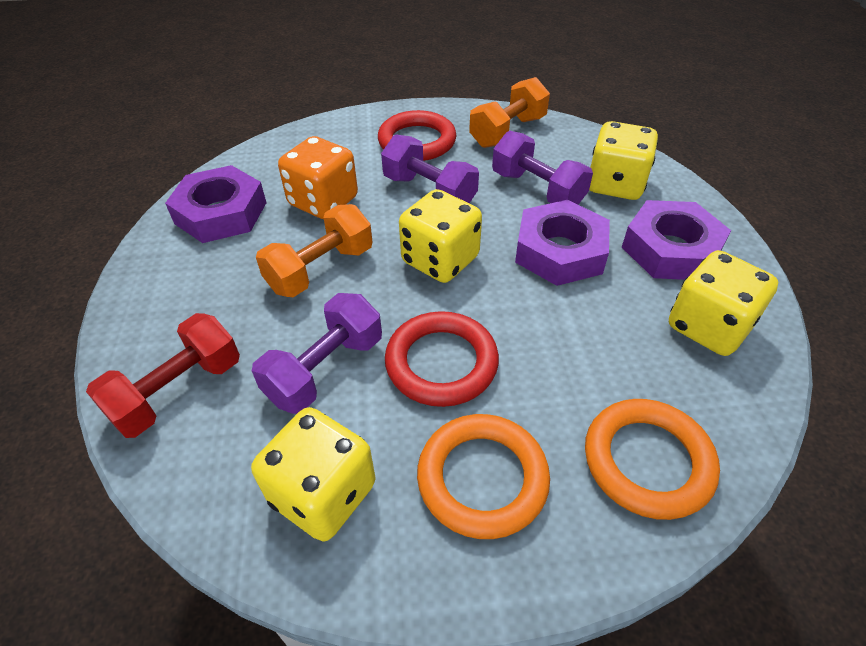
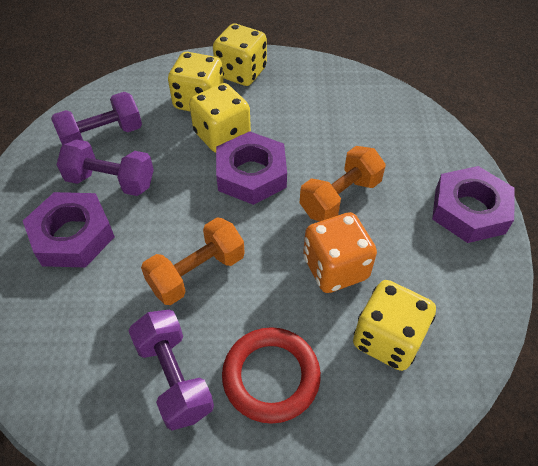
orange ring: [417,414,550,539] [585,399,720,520] = 2 -> none = 0
red dumbbell: [86,313,240,438] = 1 -> none = 0
red ring: [378,110,456,161] [385,311,499,407] = 2 -> [222,327,321,424] = 1

